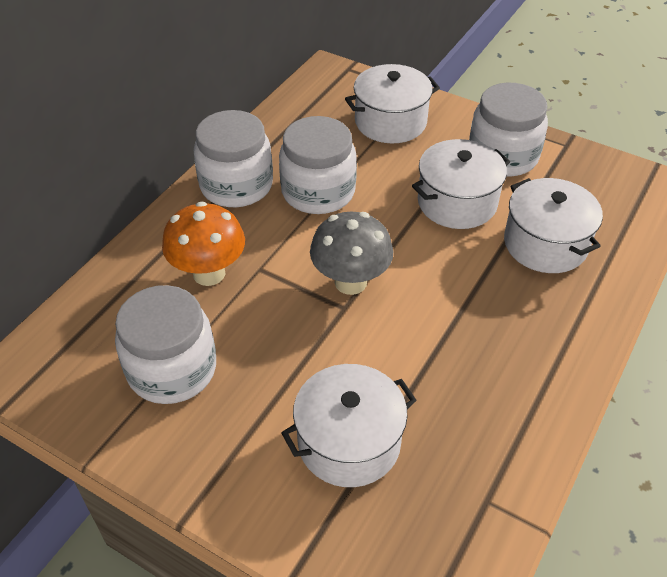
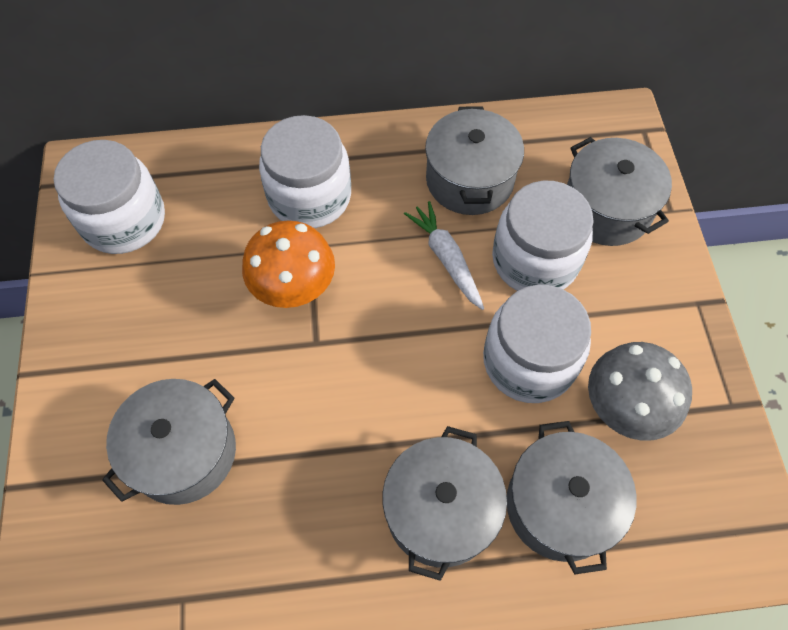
grey pot: none = 0 -> [102,379,236,505] [382,426,507,581] [425,107,524,215] [507,421,637,574] [567,137,672,246] = 5
white carrot: none = 0 -> [404,201,484,310] = 1
white pot: [282,364,417,487] [345,64,440,144] [412,139,510,229] [504,178,603,273] = 4 -> none = 0

